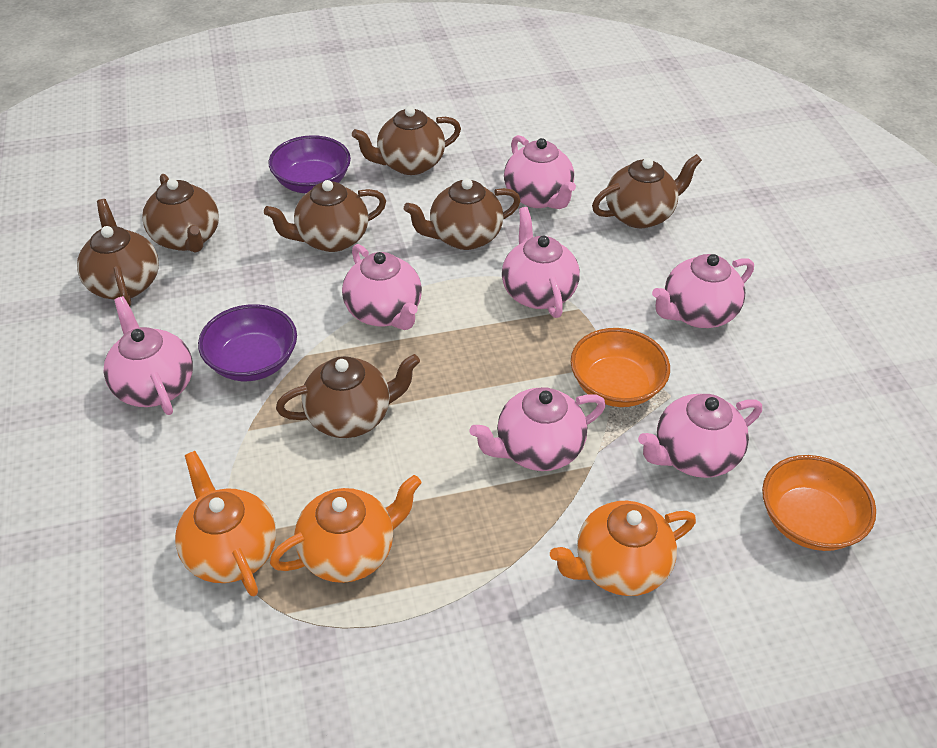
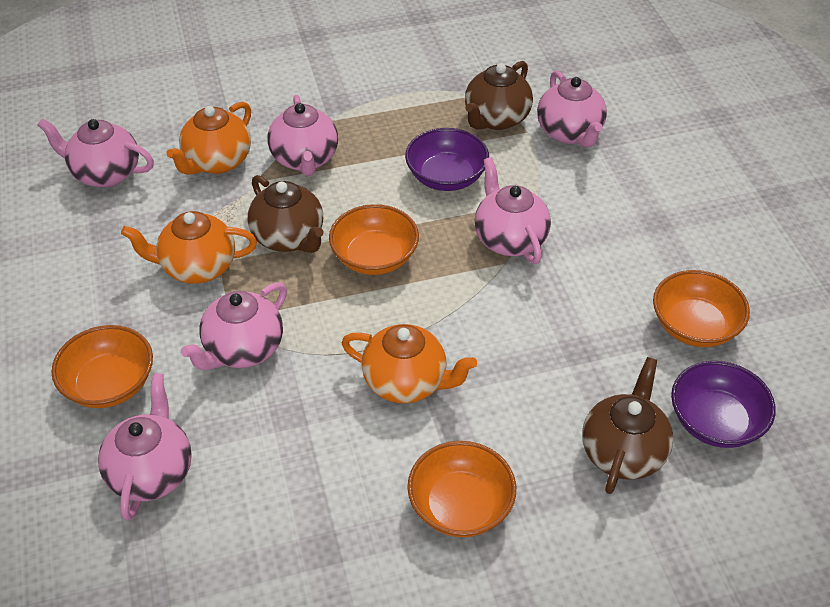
brown teapot: [77,199,159,306] [142,174,219,253] [264,180,386,252] [276,354,420,438] [352,106,461,175] [404,178,521,250] [592,154,702,228] = 7 -> [247,175,324,253] [465,61,533,130] [582,357,673,494] = 3
orange bowl: [571,328,670,407] [762,455,876,551] = 2 -> [51,325,153,408] [329,204,419,275] [407,441,516,537] [653,270,750,347] = 4
pink teapot: [103,296,193,415] [342,244,422,330] [470,387,606,471] [502,207,580,318] [504,135,576,209] [638,394,762,478] [652,254,754,328] = 7 -> [37,119,154,188] [98,373,192,521] [181,282,287,370] [267,95,338,176] [475,157,551,264] [537,70,607,147] = 6

